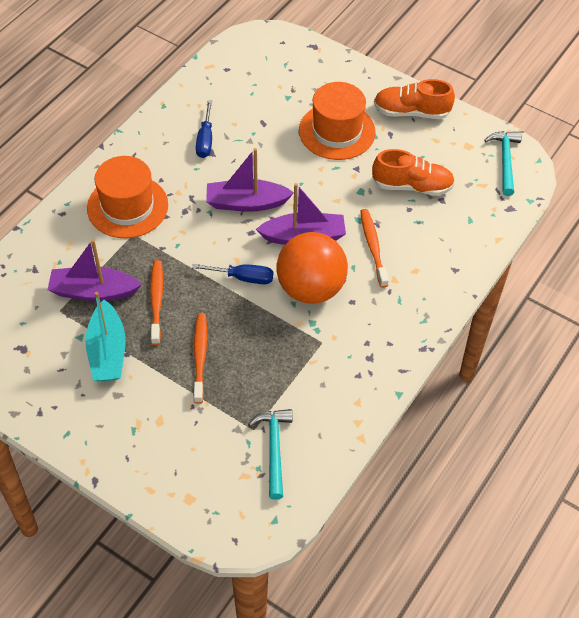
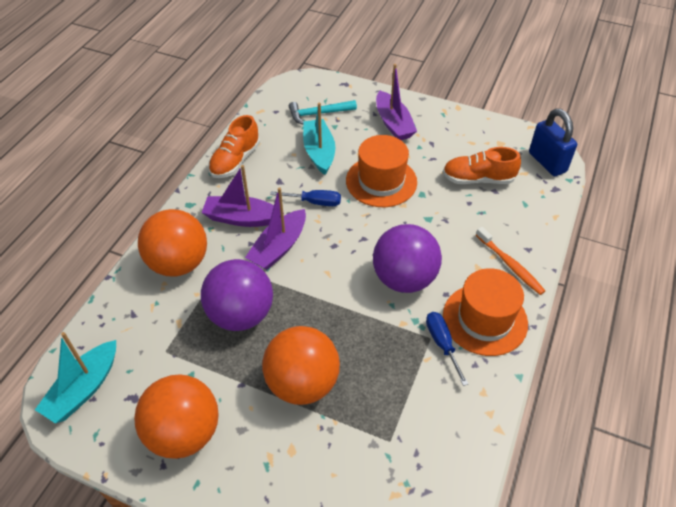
blue padlock: none = 0 -> [529,109,577,176] = 1
orange ball: [276,232,348,304] = 1 -> [134,374,219,459] [138,209,207,276] [262,326,340,405] = 3
orange toothbrush: [150,260,163,345] [193,313,207,404] [360,209,389,288] = 3 -> [476,227,545,295] = 1
purple ball: none = 0 -> [201,259,273,331] [373,224,442,293] = 2
turquoise boat: [85,292,125,381] = 1 -> [35,332,116,423] [303,103,335,175] = 2
turquoise hammer: [248,409,292,500] [484,131,522,196] = 2 -> [289,100,357,125] = 1

